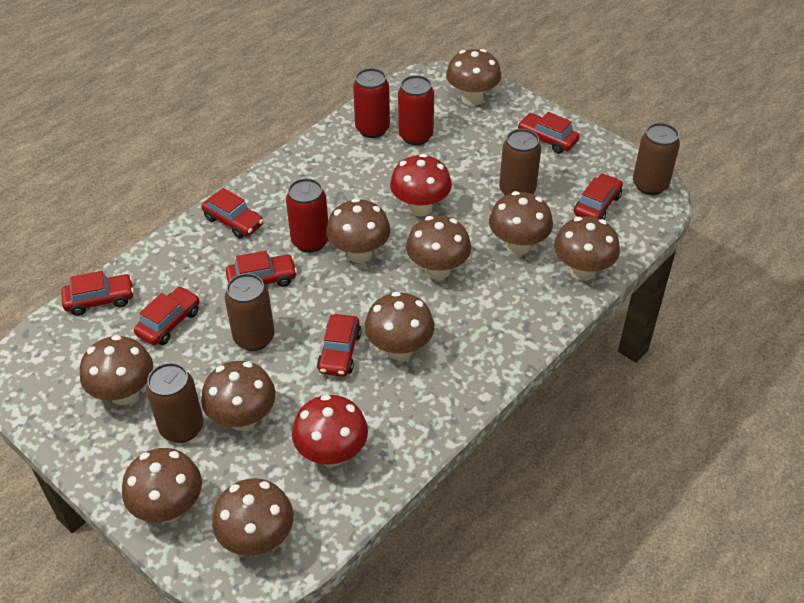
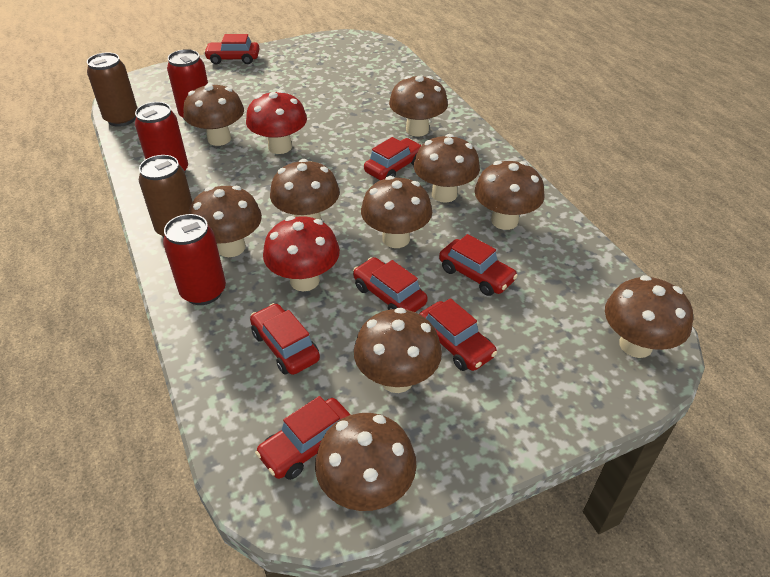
brown can: [146,363,204,443] [225,273,275,351] [499,129,541,196] [633,123,680,195] = 4 -> [87,52,137,127] [139,155,192,237] = 2

